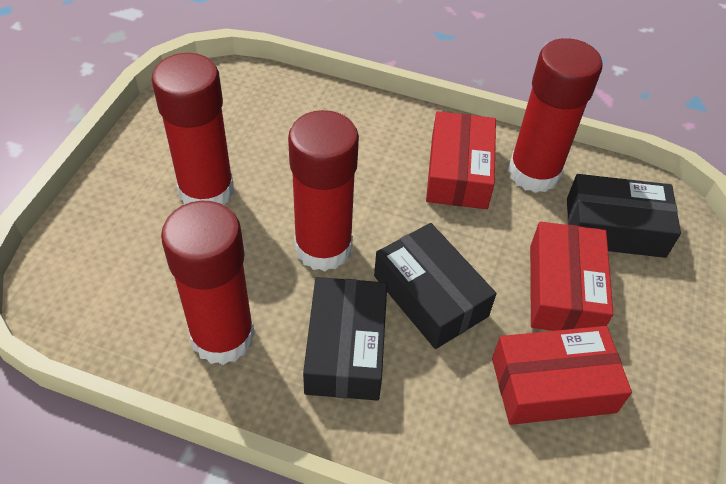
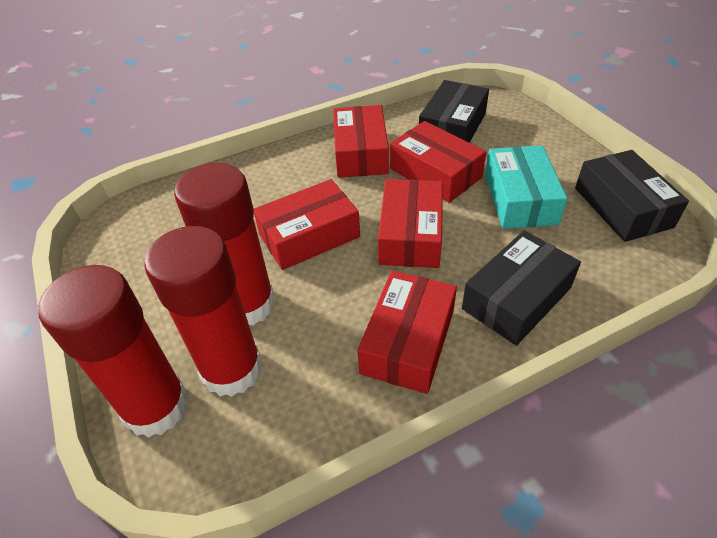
red box: [426,111,496,209] [492,326,632,425] [530,222,613,331] = 3 -> [254,179,360,270] [333,105,389,178] [357,270,457,394] [378,179,443,268] [390,121,486,203] = 5
red glue stick: [152,53,234,206] [161,201,255,365] [288,110,359,271] [508,38,602,193] = 4 -> [38,265,188,438] [144,226,263,397] [174,163,275,326] = 3
turquoise box: none = 0 -> [485,145,567,229] = 1

